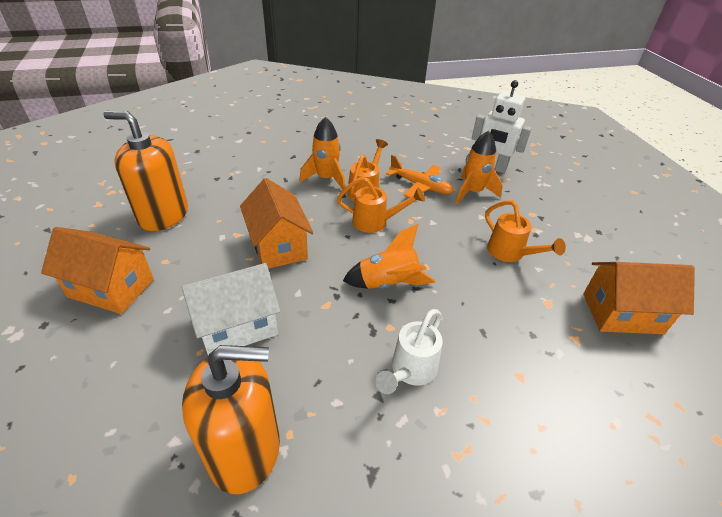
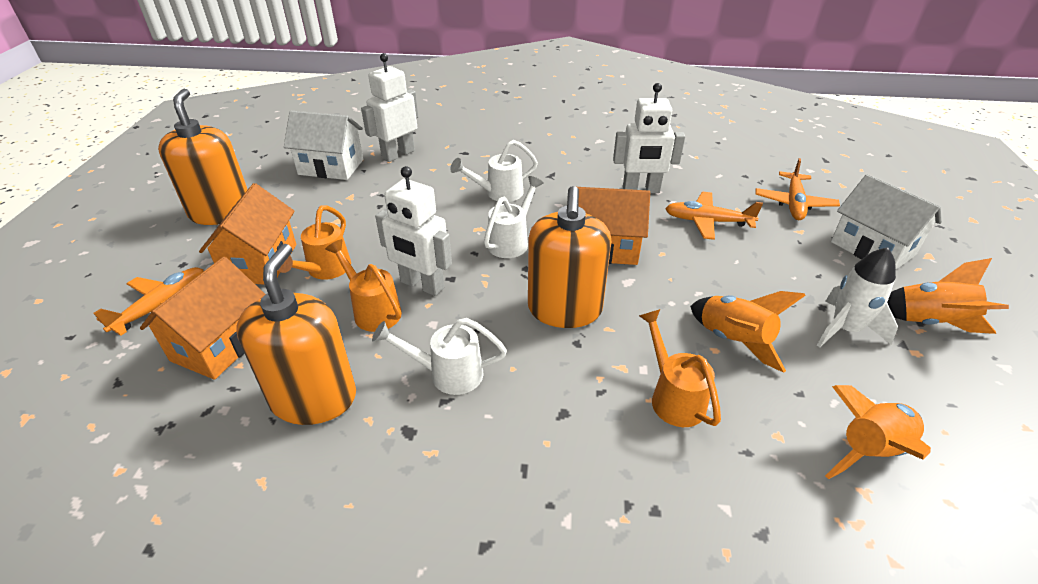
orange plane: [386,155,454,198] = 1 -> [93,267,204,336] [665,192,763,240] [755,158,840,220] = 3
orange soap dispenser: [104,111,188,231] [182,345,280,494] = 2 -> [158,89,248,225] [236,244,356,425] [528,186,611,328] = 3
white house: [182,263,280,355] = 1 -> [284,111,363,180] [831,174,942,269] = 2
white robot: [472,80,532,173] = 1 -> [361,53,418,162] [375,166,452,296] [613,83,685,193] = 3
white rocket: none = 0 -> [817,247,898,347] = 1
white watering can: [375,309,443,394] = 1 -> [372,318,507,395] [450,140,538,202] [484,176,544,258] = 3

